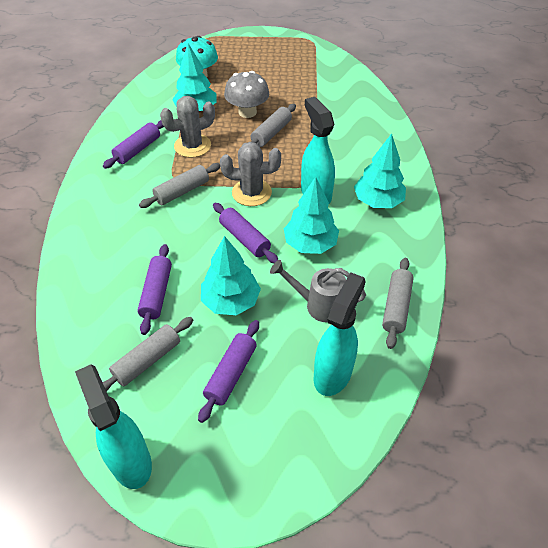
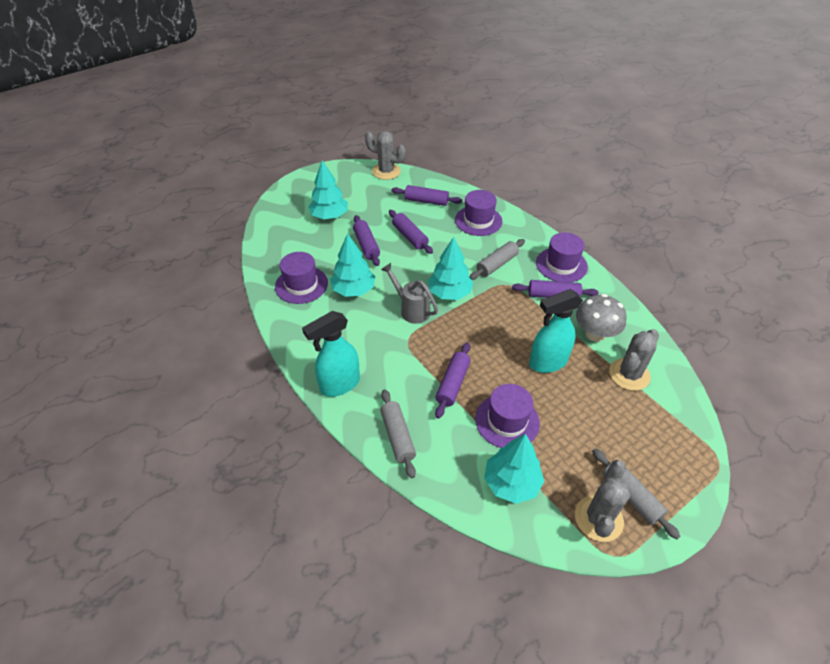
grey cactus: [160,96,215,158] [220,142,281,206] = 2 -> [365,131,406,180] [575,460,630,542] [609,329,659,391] = 3
grey rolling pin: [102,317,193,392] [139,163,220,208] [251,104,296,147] [382,258,414,349] = 4 -> [380,389,416,478] [470,239,525,280] [592,448,680,539] = 3
purple hat: none = 0 -> [275,252,328,304] [455,190,503,236] [475,384,540,448] [536,232,588,282] = 4
purple rolling pin: [103,120,164,169] [137,244,172,335] [198,320,259,423] [213,203,278,263] = 4 -> [353,215,380,266] [389,210,433,254] [392,185,462,206] [435,342,471,419] [512,280,599,298] = 5
turquoise mushroom: [176,36,218,77] = 1 -> none = 0
turquoise spray bottle: [75,364,152,489] [301,97,335,204] [314,273,366,396] = 3 -> [302,311,360,397] [529,289,583,373] = 2

